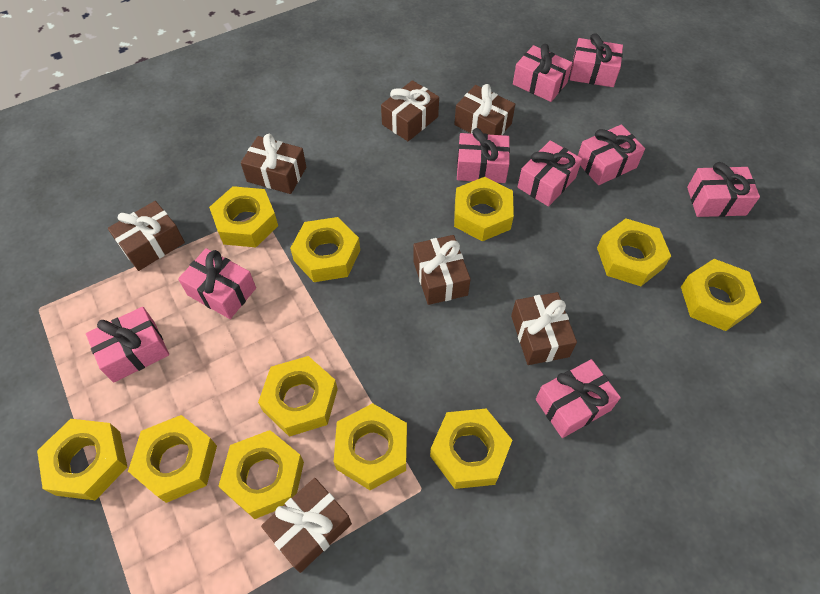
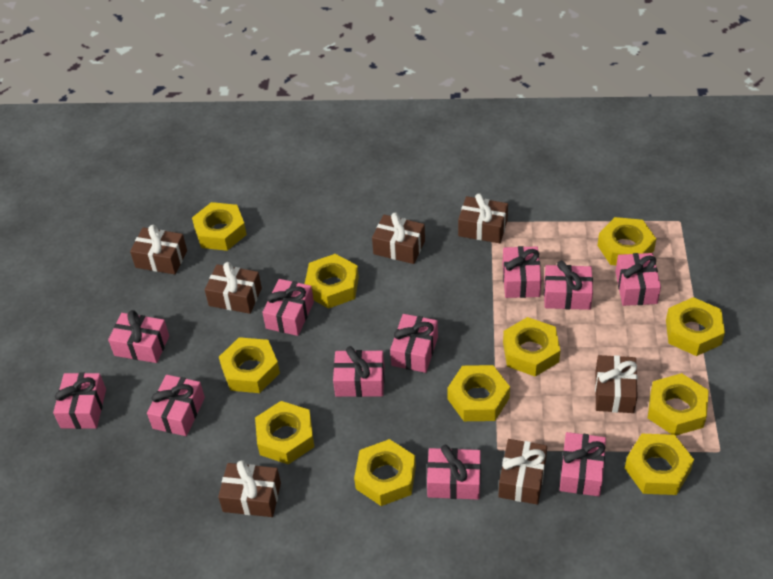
pink gift: [86,307,169,383] [178,248,256,319] [457,128,510,183] [513,44,573,102] [518,140,582,207] [536,359,621,438] [570,33,623,87] [578,124,645,185] [687,162,760,217] = 9 -> [53,372,106,429] [108,310,169,363] [147,375,205,436] [262,279,314,336] [333,346,384,397] [390,314,438,373] [427,445,481,500] [502,246,542,298] [544,261,593,310] [560,432,606,496] [615,253,661,306] = 11

